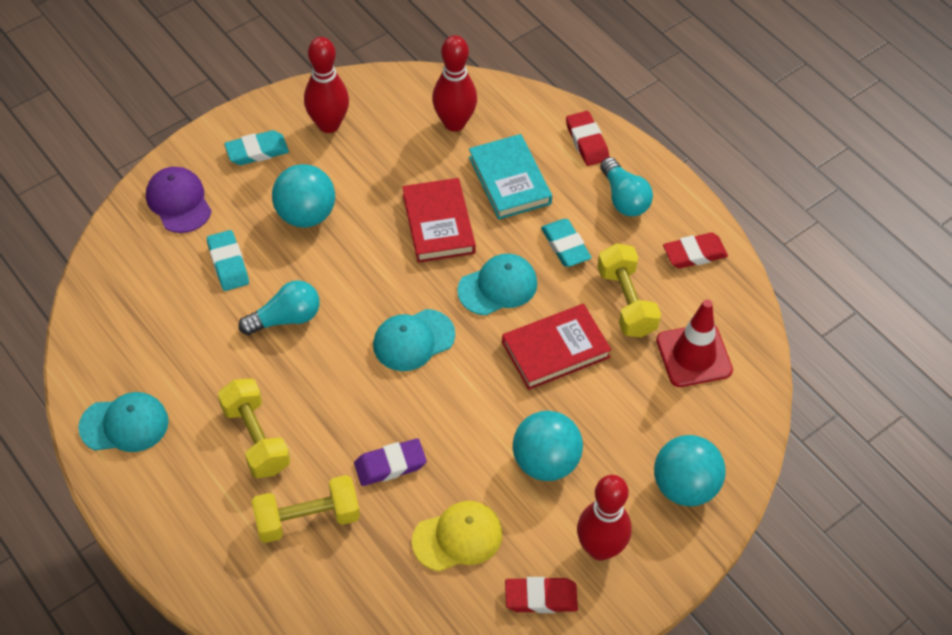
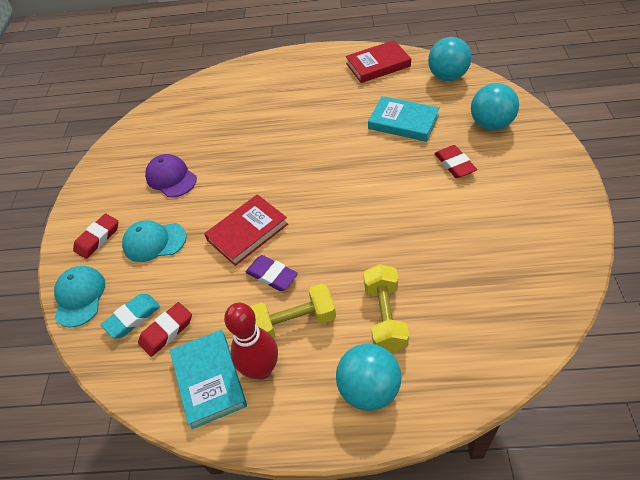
red bowling pin: [304,37,349,133] [432,35,477,132] [577,475,632,561] = 3 -> [224,303,278,380] = 1
red traffic cone: [656,299,733,387] = 1 -> none = 0
turquoise book: [469,134,552,220] = 1 -> [170,330,247,429] [368,96,439,142] = 2
turquoise cap: [78,392,169,452] [373,309,455,371] [457,254,537,315] = 3 -> [54,266,105,327] [122,220,187,262] = 2
turquoise eraser: [207,230,249,291] [224,130,289,165] [541,219,592,267] = 3 -> [101,294,160,338] = 1
turquoise light bulb: [239,280,320,335] [600,157,653,216] = 2 -> none = 0
yellow cap: [412,501,502,572] = 1 -> none = 0
yellow dumbbell: [218,378,290,478] [252,475,360,543] [597,243,661,337] = 3 -> [250,284,336,339] [364,264,409,353] = 2

